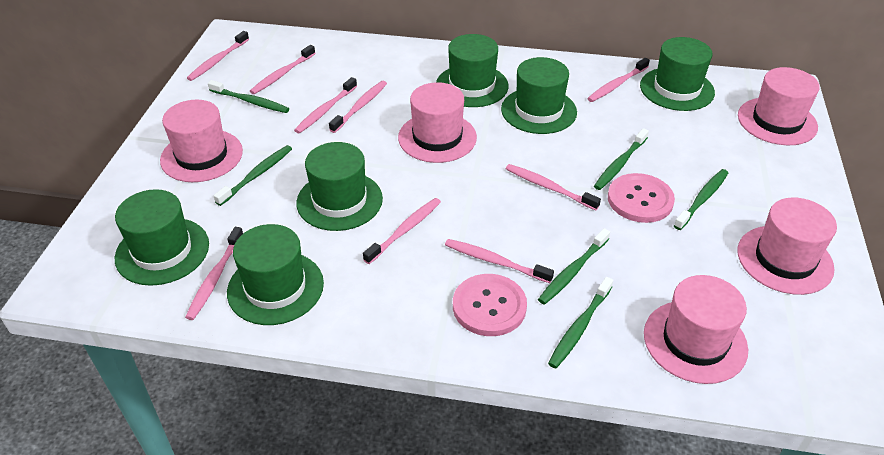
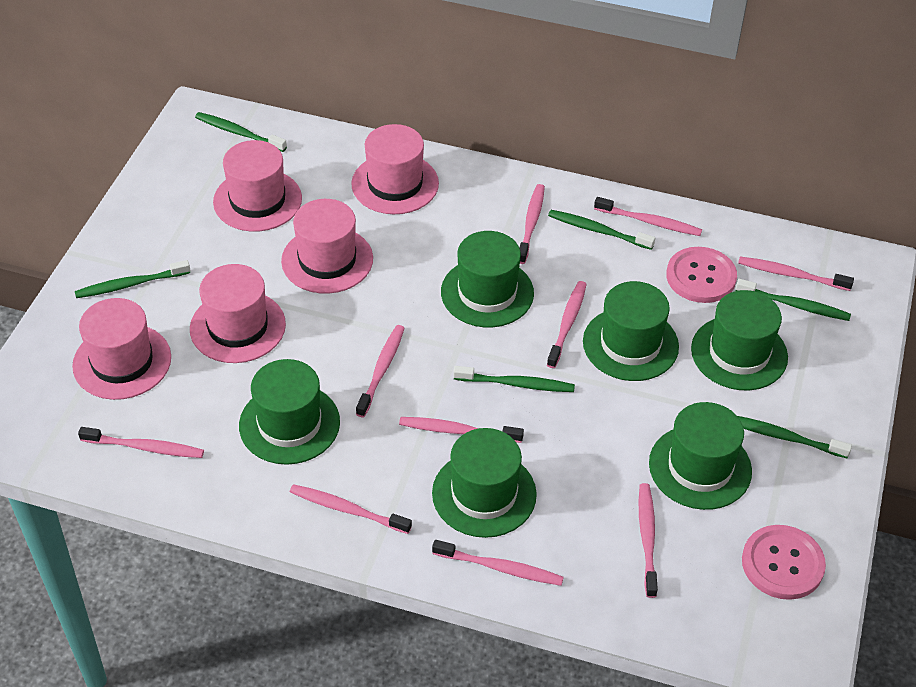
pink toothbrush: [185,227,243,320] [187,31,249,81] [250,45,315,94] [294,77,357,134] [329,81,387,133] [363,198,441,264] [445,239,554,283] [506,164,601,210] [587,58,650,102] = 9 -> [78,427,204,458] [290,484,412,534] [356,325,405,417] [399,417,524,443] [432,540,564,586] [519,184,545,264] [547,281,587,368] [594,197,702,236] [639,483,658,598] [738,257,854,291] = 10

